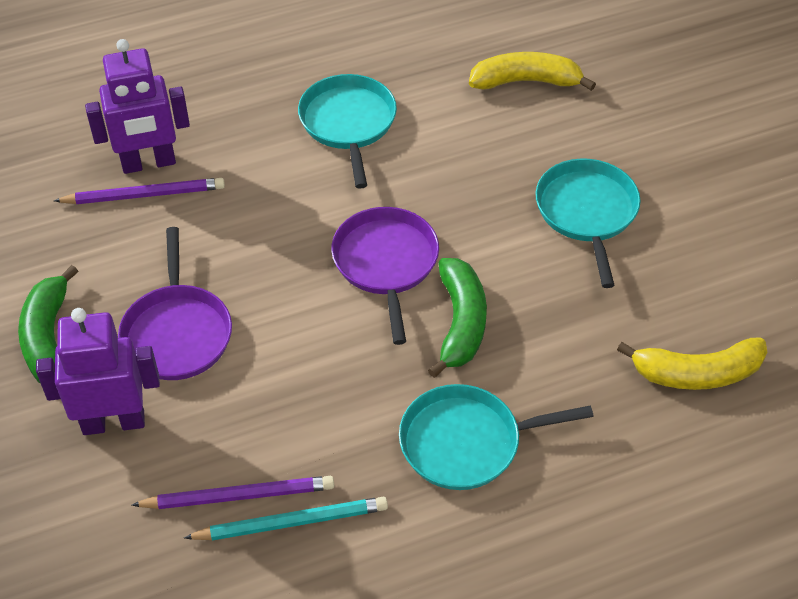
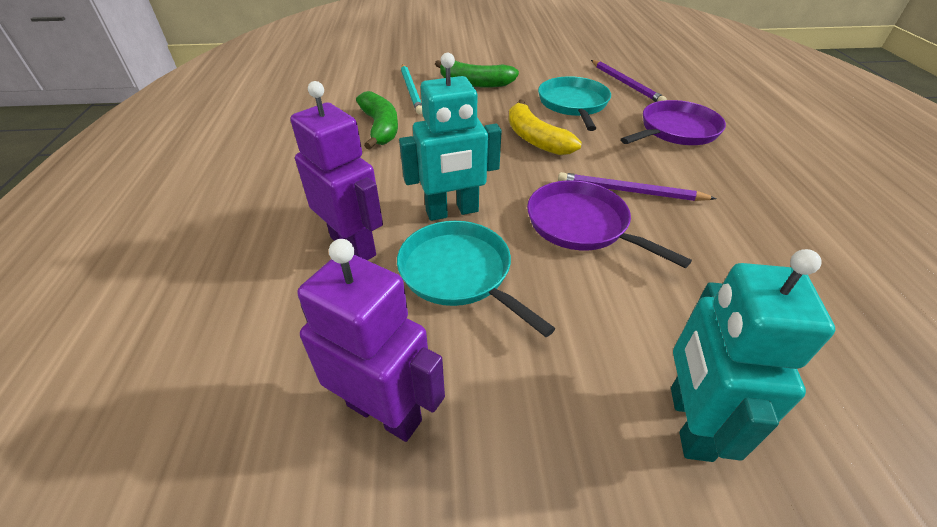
turquoise pan: [298,74,397,189] [399,384,594,490] [535,159,640,288] = 3 -> [397,221,556,337] [538,76,611,131] = 2
turquoise robot: none = 0 -> [399,53,502,221] [671,249,835,462] = 2
yellow banana: [469,52,596,91] [617,338,767,390] = 2 -> [509,100,582,155] = 1

